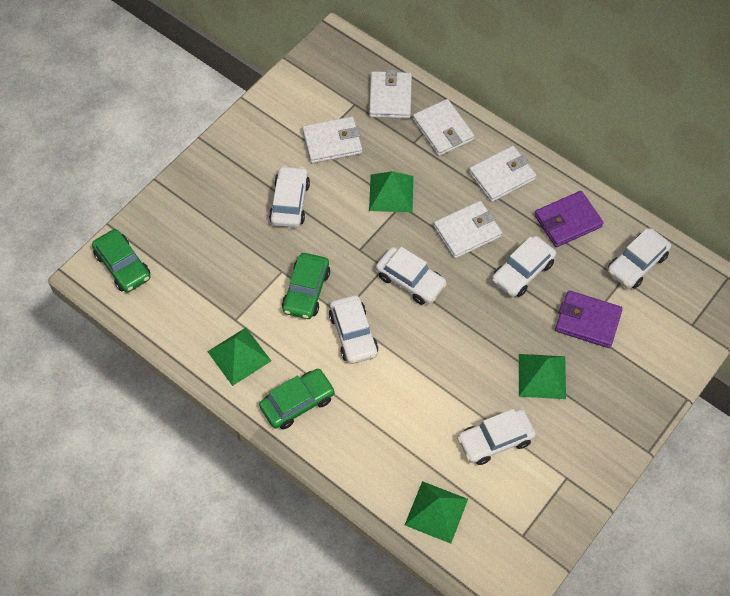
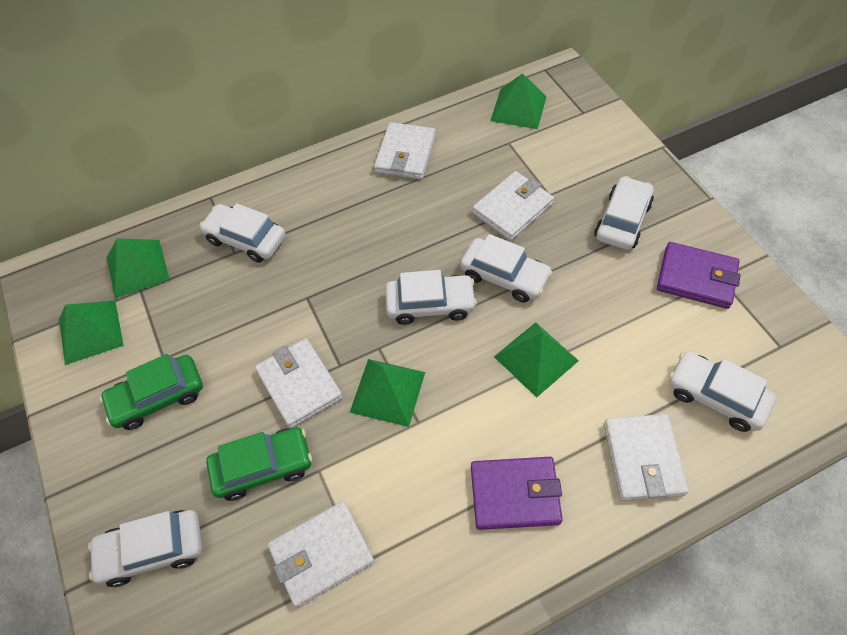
green car: [92,229,150,293] [259,369,335,429] [282,253,330,319] = 3 -> [99,354,203,430] [206,427,312,501] = 2
green pyramid: [207,328,271,386] [369,171,413,212] [405,481,468,544] [519,354,566,399] = 4 -> [59,300,124,365] [107,238,170,298] [350,359,425,427] [490,73,547,129] [494,322,579,398] = 5

